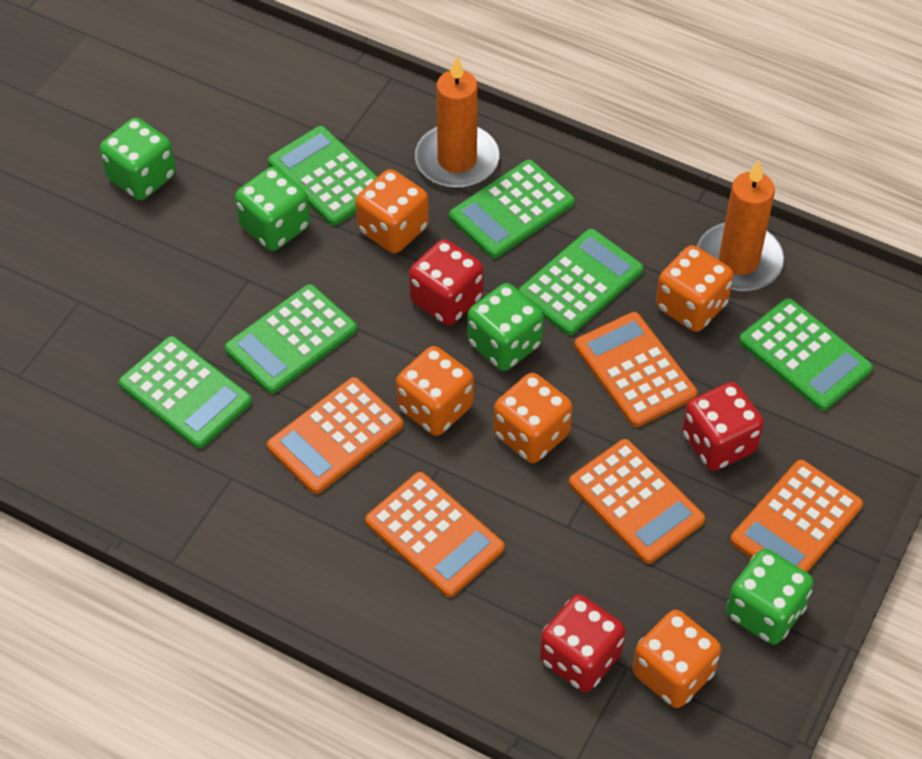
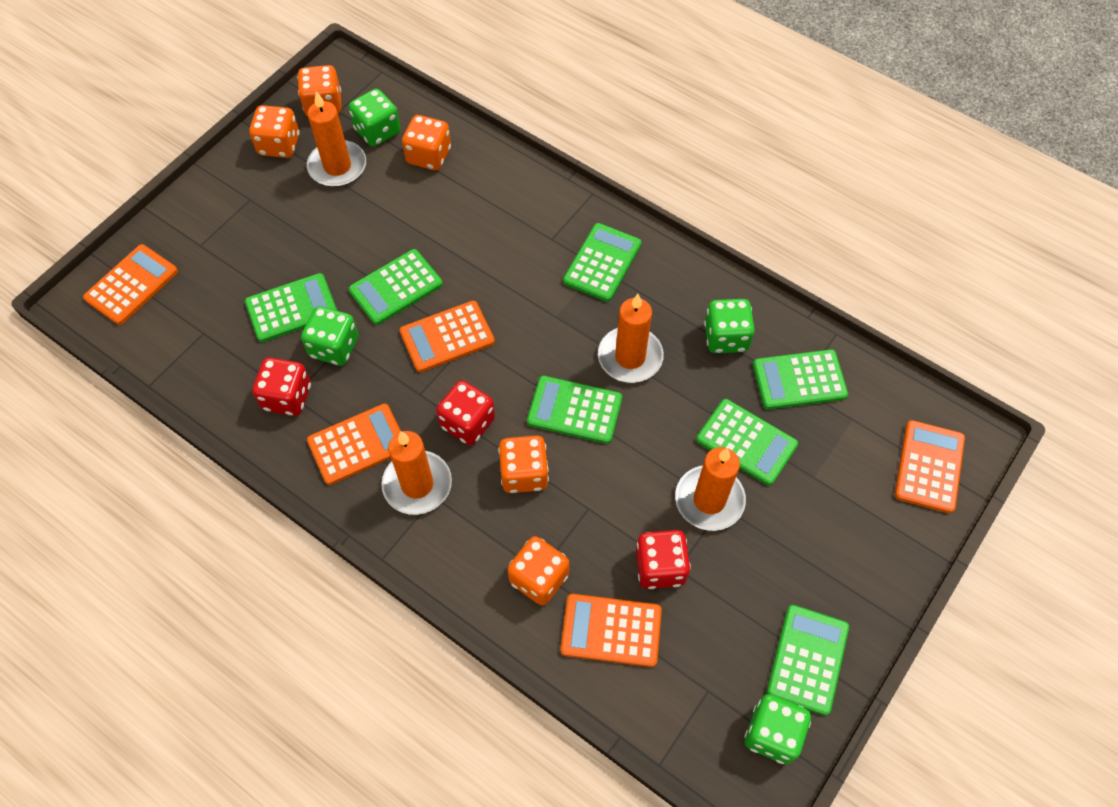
green calculator: [119,336,252,449] [225,284,357,394] [268,126,378,226] [449,160,575,258] [518,229,643,335] [739,298,873,411] = 6 -> [245,273,337,342] [349,249,443,325] [527,376,622,444] [563,223,641,302] [696,399,798,486] [753,349,848,409] [767,605,849,716] = 7
orange candle: [415,57,500,189] [697,161,784,292] = 2 -> [307,91,366,187] [381,431,452,515] [598,294,664,383] [675,447,746,531] = 4

